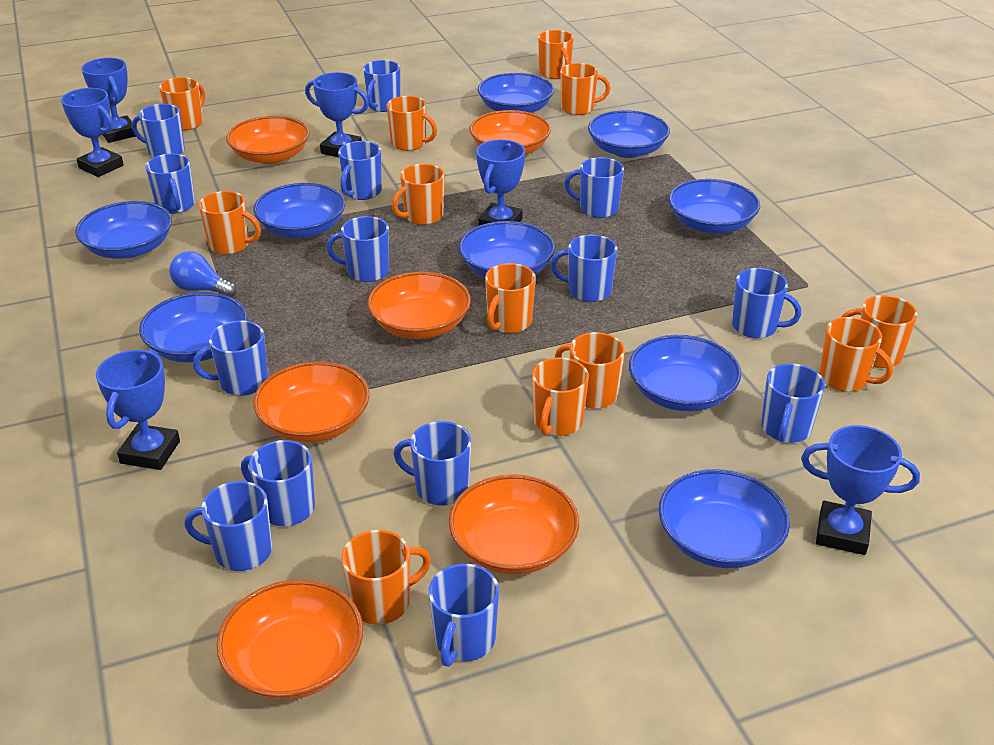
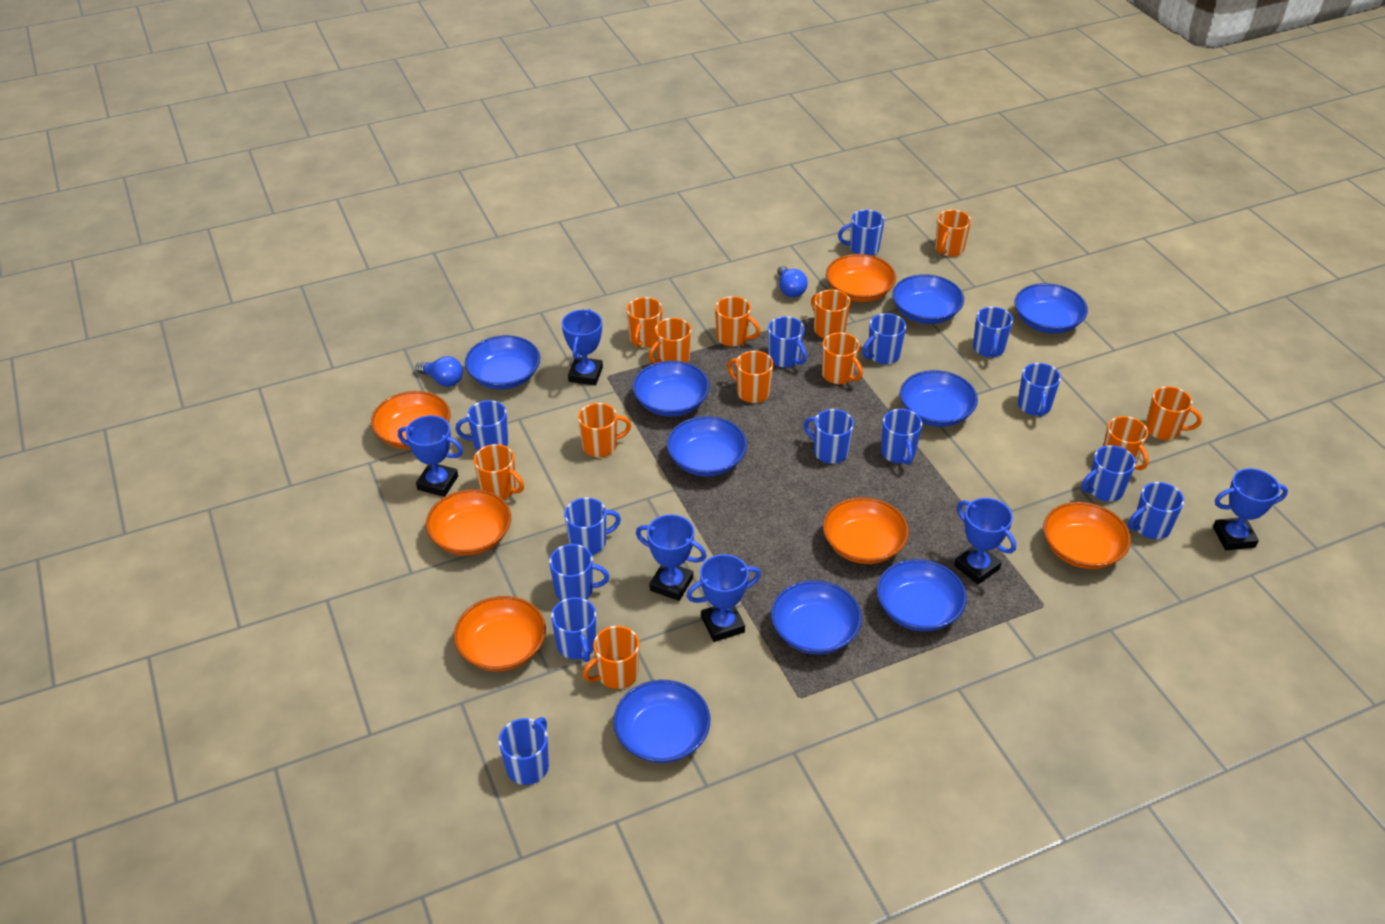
blue light bulb: [169,251,237,297] = 1 -> [416,356,463,387] [777,266,808,297] = 2

